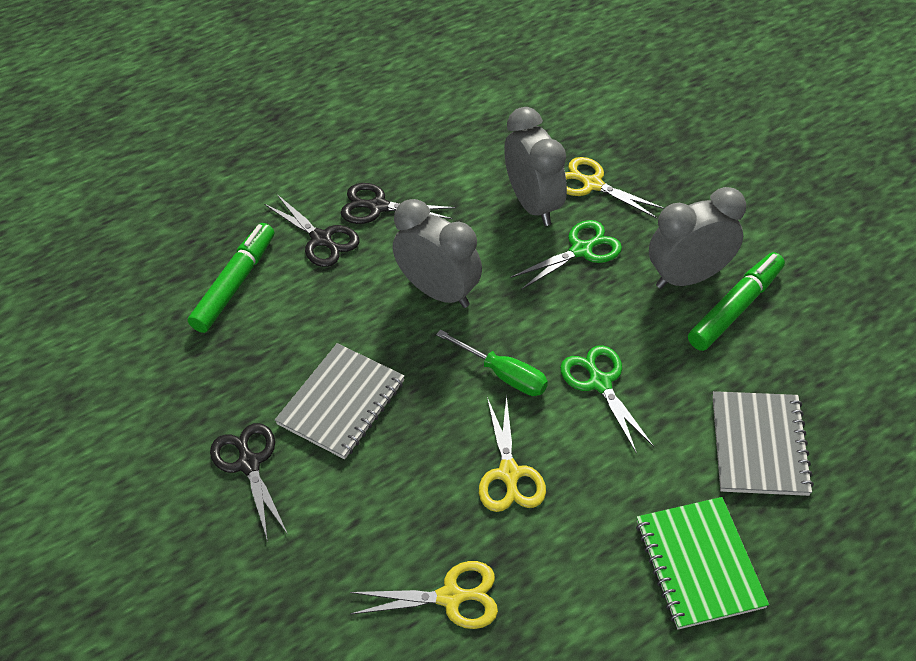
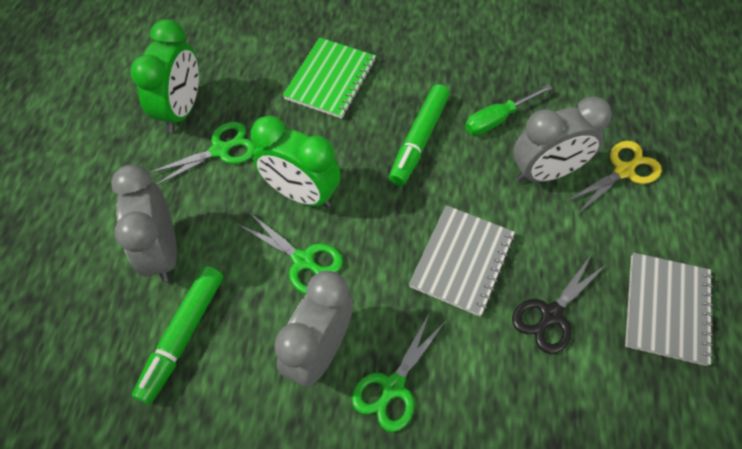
black scissors: [210,423,287,542] [264,194,359,267] [341,183,456,224] = 3 -> [512,254,607,354] = 1
green clock: none = 0 -> [131,19,199,132] [251,115,341,208] = 2
green scissors: [511,220,622,290] [560,345,654,454] = 2 -> [149,122,256,185] [237,212,343,294] [351,313,446,432] = 3
yellow scissors: [350,561,498,629] [479,394,546,512] [565,157,664,218] = 3 -> [566,141,661,213] = 1

